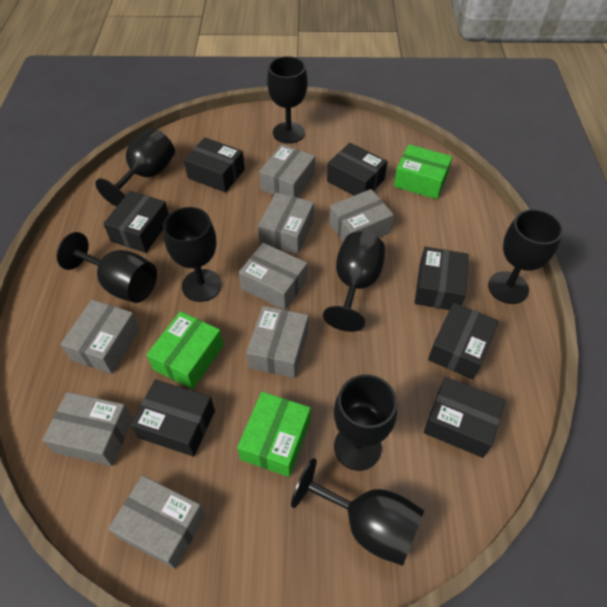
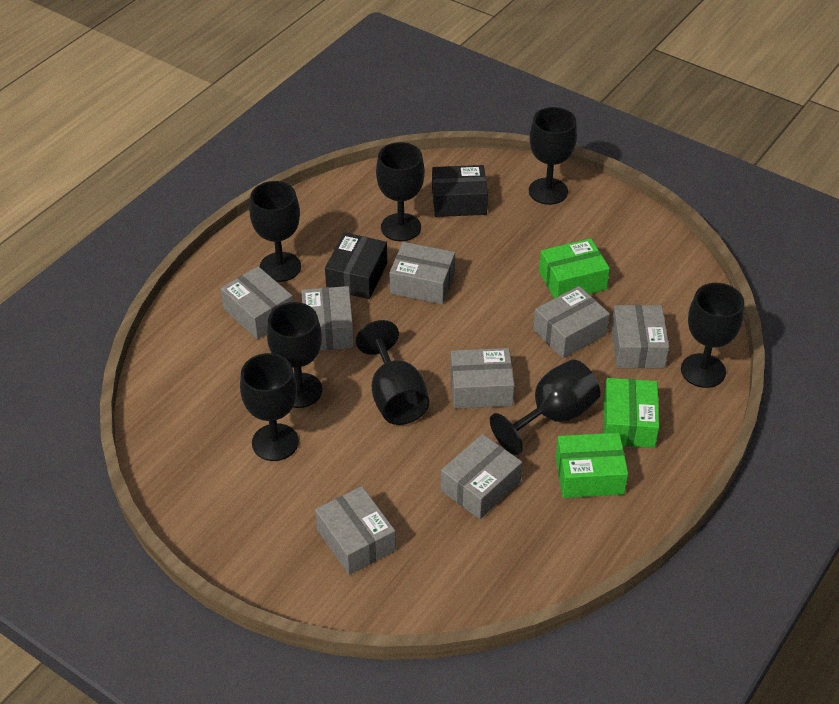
black box: [103,191,169,253] [131,379,215,457] [184,137,245,192] [327,143,387,196] [415,247,469,310] [424,377,505,458] [428,302,499,380] = 7 -> [325,232,387,299] [432,165,488,217] = 2

